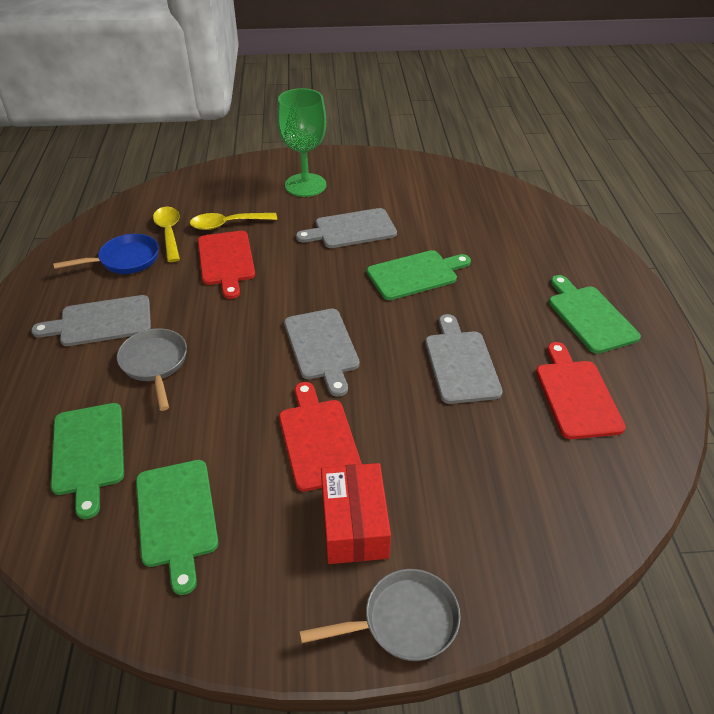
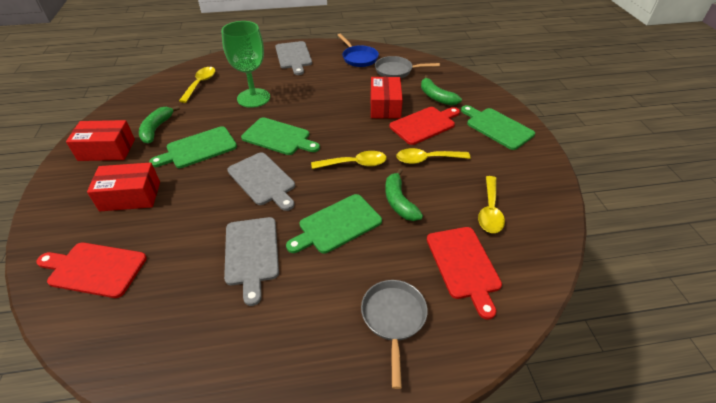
green banana: none = 0 -> [139,106,180,144] [385,168,423,221] [421,75,462,106] = 3
grey cutting board: [31,295,151,346] [284,309,360,397] [296,208,397,248] [425,314,503,404] = 4 -> [224,217,279,306] [227,152,295,211] [275,41,312,75] = 3
red box: [321,463,391,564] = 1 -> [66,120,135,161] [87,162,160,211] [371,77,403,119] = 3
yellow spoon: [153,207,180,262] [190,213,277,230] = 2 -> [179,67,216,103] [311,151,387,169] [396,148,470,164] [478,176,505,233] = 4

